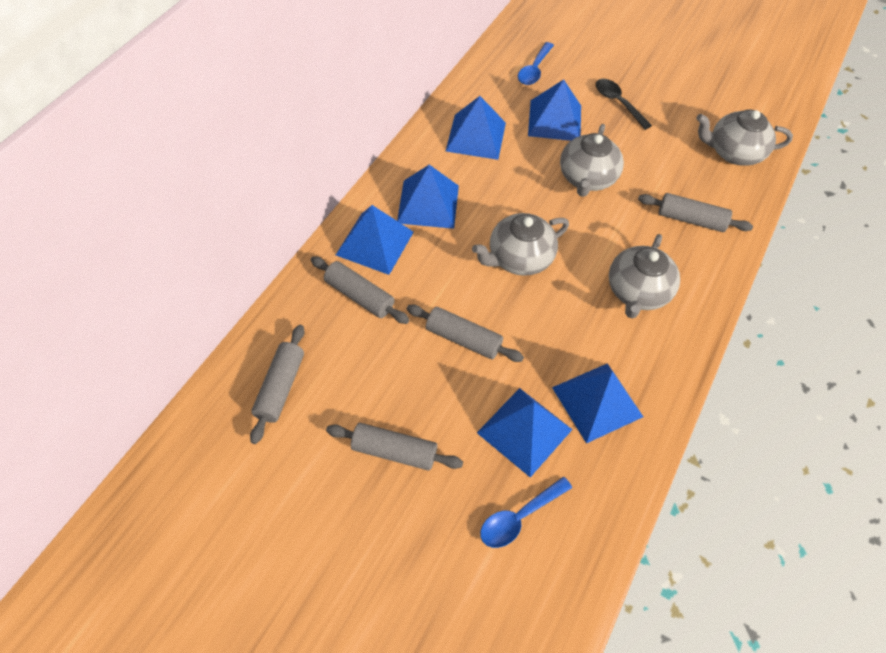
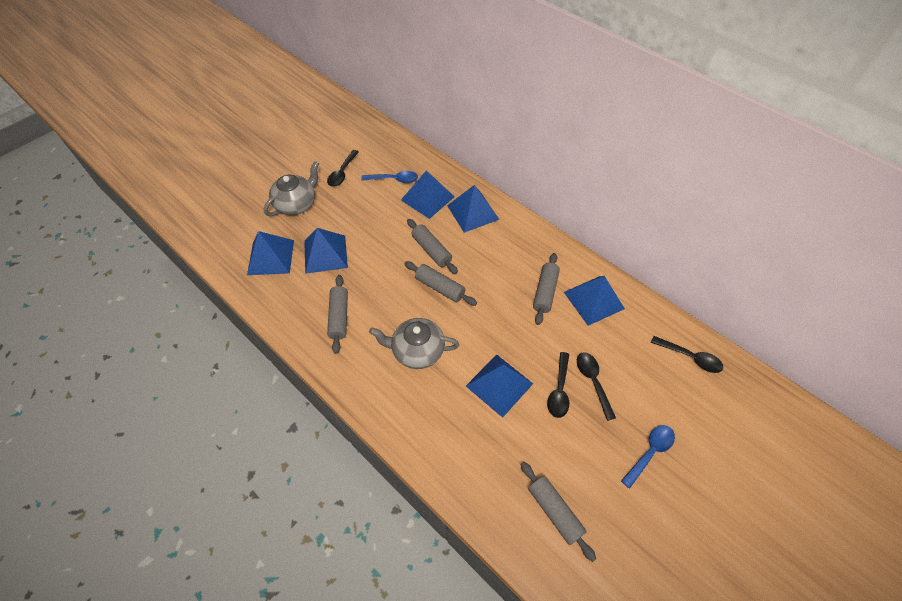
black spoon: [596,79,652,130] = 1 -> [327,150,359,187] [547,352,569,418] [577,352,616,421] [651,336,723,373] = 4
grey teapot: [472,213,569,276] [560,124,624,197] [609,234,680,318] [697,110,793,166] = 4 -> [264,161,319,216] [369,318,459,369] = 2

